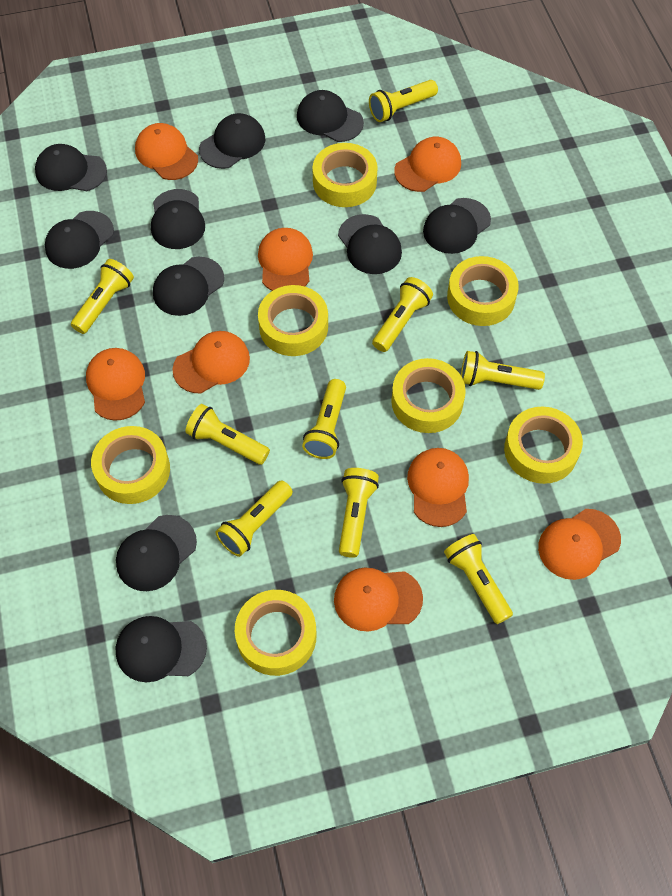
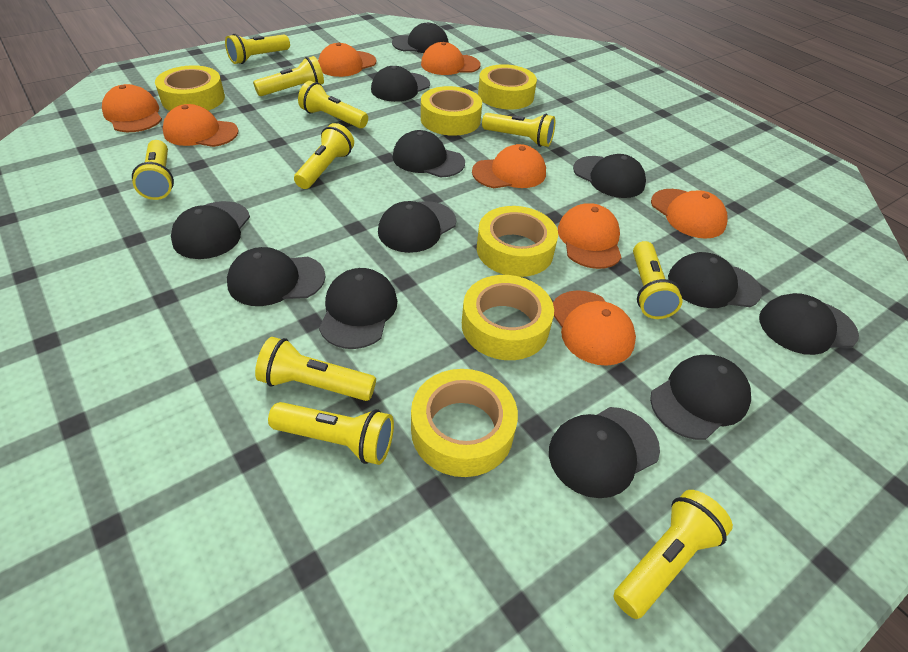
black cap: [35,144,107,191] [45,211,114,269] [116,515,197,591] [116,616,207,682] [151,189,205,249] [153,257,224,316] [199,113,265,169] [297,90,364,142] [338,214,402,274] [423,198,491,254] = 10 -> [171,201,250,259] [227,247,326,306] [319,268,397,349] [371,66,430,102] [378,201,456,253] [392,22,449,53] [393,130,465,178] [549,407,660,498] [573,154,646,198] [650,355,751,440] [668,252,762,308] [759,293,859,355] = 12
yellow flashlight: [71,259,134,334] [185,404,270,465] [215,480,293,557] [302,379,346,459] [339,468,379,558] [369,80,438,122] [372,277,433,352] [444,534,513,624] [461,351,545,390] = 9 -> [132,140,174,200] [225,34,290,64] [253,56,324,96] [255,337,376,401] [268,402,394,465] [294,123,354,189] [298,81,368,129] [482,113,555,147] [613,490,733,619] [633,241,682,319] = 10
yellow tape: [91,426,170,504] [235,590,316,676] [258,285,328,356] [312,143,378,207] [391,358,466,433] [447,256,519,326] [504,407,583,484] = 7 -> [155,65,225,111] [411,369,518,477] [421,86,482,136] [462,275,554,360] [477,206,558,277] [478,64,537,110] = 6

